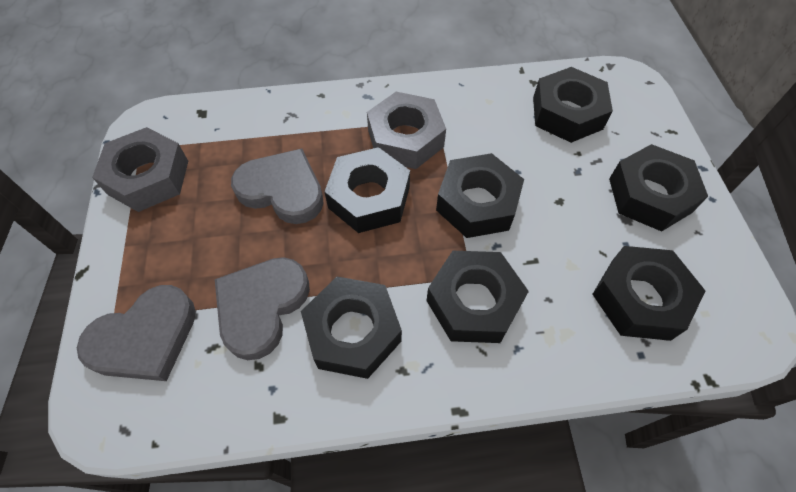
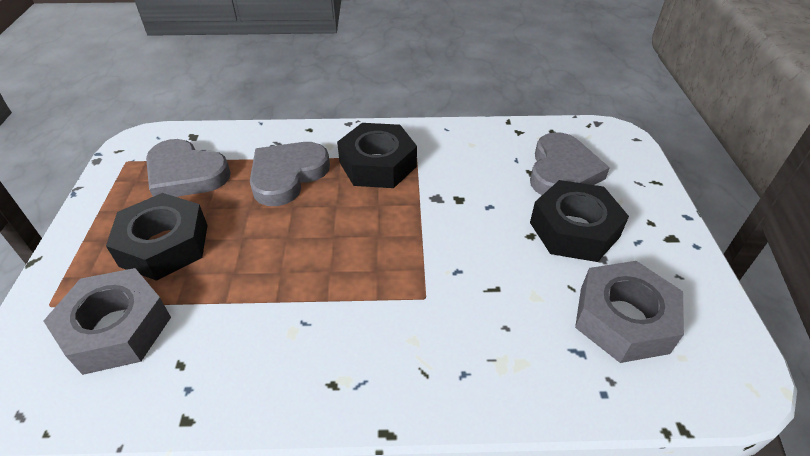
black nut: [301,277,402,379] [325,147,410,233] [427,251,529,343] [436,153,524,238] [533,67,613,143] [592,246,705,341] [609,144,708,231] = 7 -> [106,193,207,281] [337,123,417,188] [530,180,629,262] = 3

